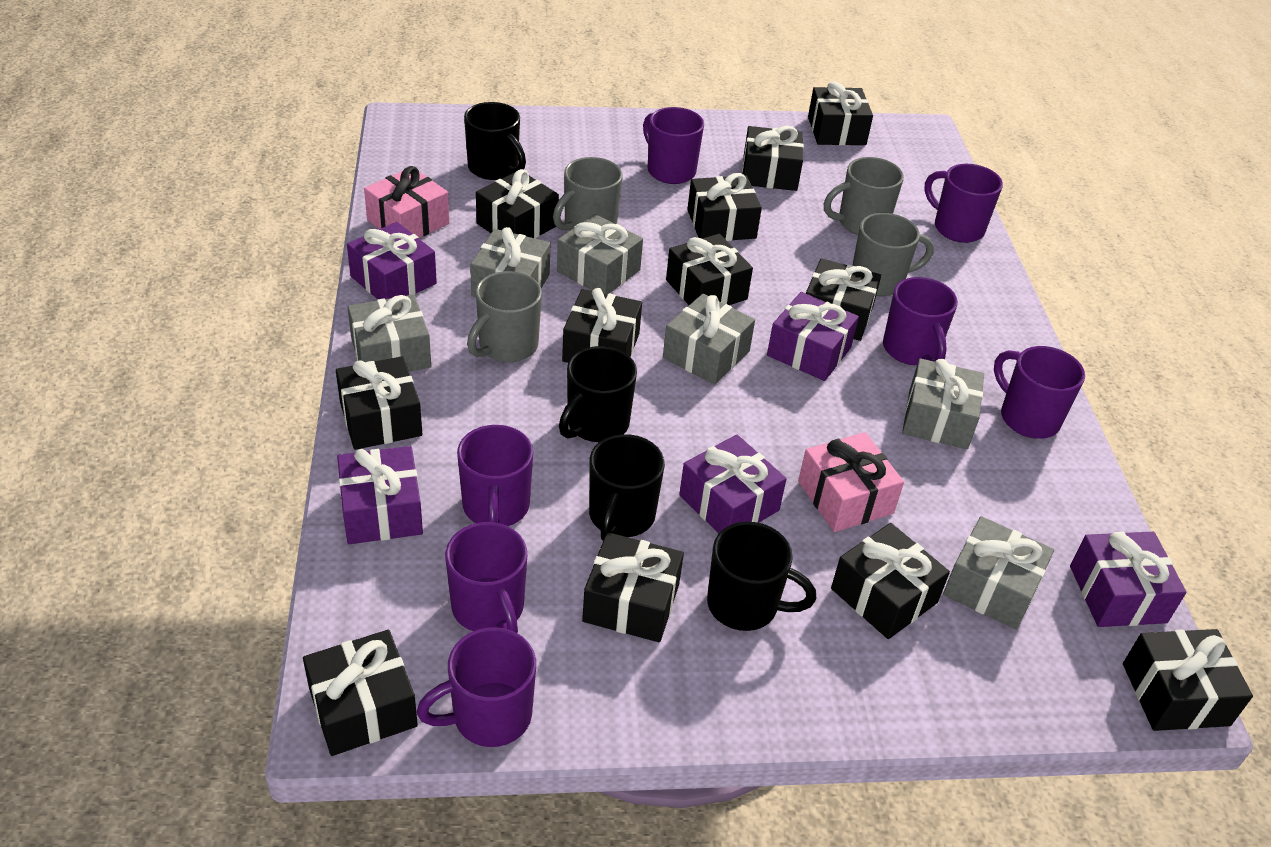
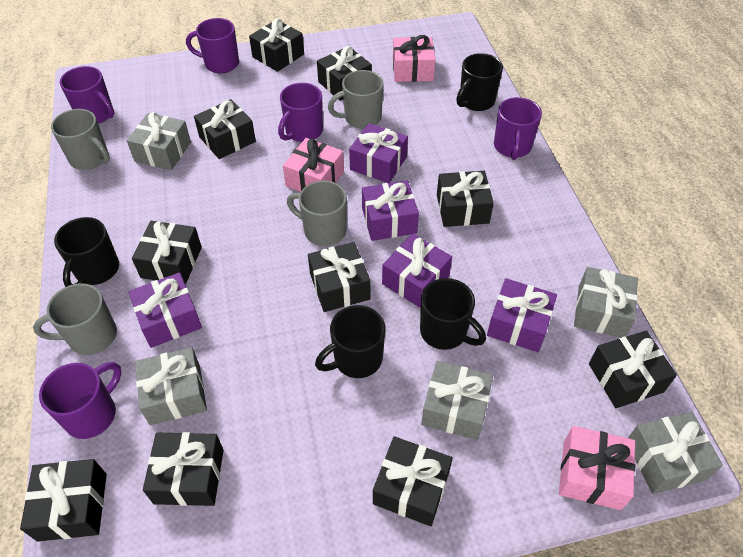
black gift: [303,630,418,756] [336,356,422,450] [476,169,559,238] [562,288,642,363] [582,532,684,642] [666,234,753,305] [687,173,762,241] [742,126,804,191] [806,258,881,341] [808,81,873,145] [831,523,950,639] [1123,629,1253,731] = 12 -> [20,459,107,542] [132,221,202,285] [143,432,224,506] [194,99,256,159] [249,18,304,72] [308,242,370,312] [317,46,372,101] [373,436,453,526] [437,171,494,227] [589,331,677,408] = 10
grey gift: [347,295,431,371] [470,227,550,297] [557,214,643,294] [663,294,755,385] [902,358,984,449] [943,516,1054,630] = 6 -> [127,112,191,170] [135,347,207,425] [421,361,493,440] [574,267,638,337] [628,412,723,494] = 5
pink gift: [364,166,449,238] [798,432,904,532] = 2 -> [283,138,344,192] [393,35,435,82] [559,426,635,510] = 3
purple mug: [417,627,536,747] [445,522,527,633] [457,425,533,526] [643,107,704,184] [883,277,958,365] [924,164,1003,243] [994,346,1085,439] = 7 -> [39,362,122,439] [60,66,114,124] [186,18,239,74] [278,83,323,142] [494,97,542,160] = 5

